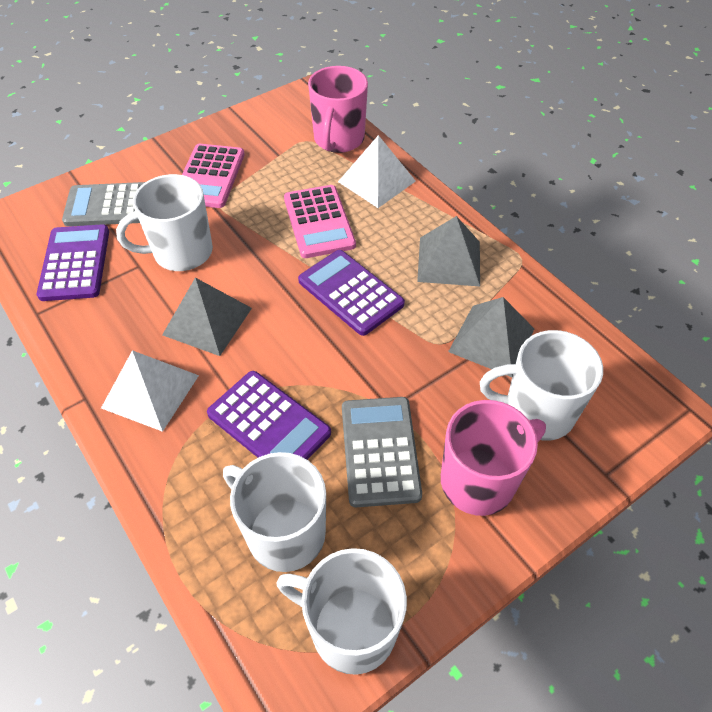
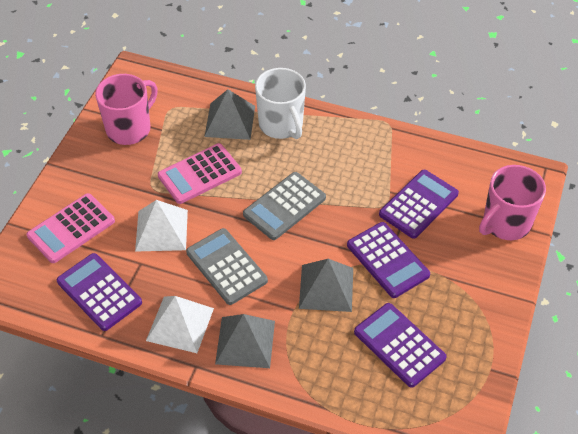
purple calculator: [37,224,109,301] [207,371,331,460] [298,250,405,336] = 3 -> [57,253,142,331] [347,222,430,298] [354,303,447,388] [379,170,459,239] = 4
white mug: [116,174,213,271] [223,452,326,572] [277,548,407,675] [480,330,603,441] = 4 -> [255,68,306,139] = 1

